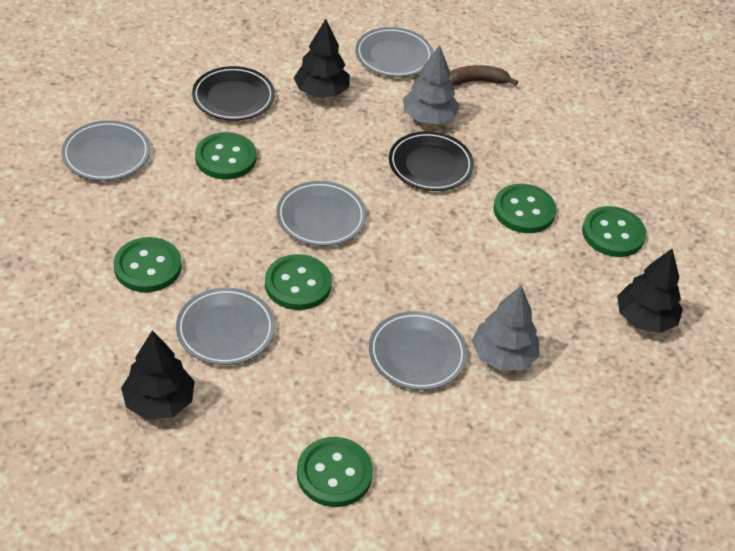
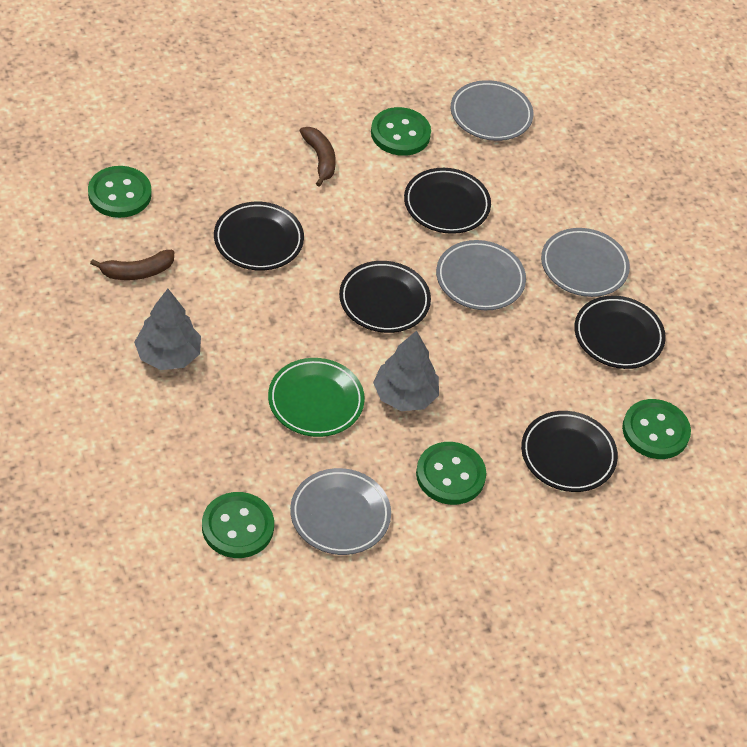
black plate: [192,66,275,121] [389,131,474,191] = 2 -> [214,202,304,271] [339,261,431,333] [404,168,491,234] [521,411,618,492] [574,296,666,369] = 5
black tree: [121,330,195,420] [294,19,350,98] [617,249,683,333] = 3 -> none = 0
brown banana: [449,65,518,86] = 1 -> [90,250,174,280] [299,127,336,187] = 2
green button: [113,237,182,292] [195,132,257,179] [265,254,332,310] [297,437,373,507] [493,184,556,233] [582,206,646,257] = 6 -> [88,166,152,218] [202,492,274,558] [371,107,431,156] [416,442,486,505] [622,399,691,459] = 5
green plate: none = 0 -> [268,358,365,437] = 1
grey plate: [61,120,150,181] [176,288,275,365] [276,181,366,246] [355,27,433,77] [369,311,467,390] = 5 -> [290,468,391,555] [436,240,526,310] [451,80,534,141] [541,228,630,297] = 4

